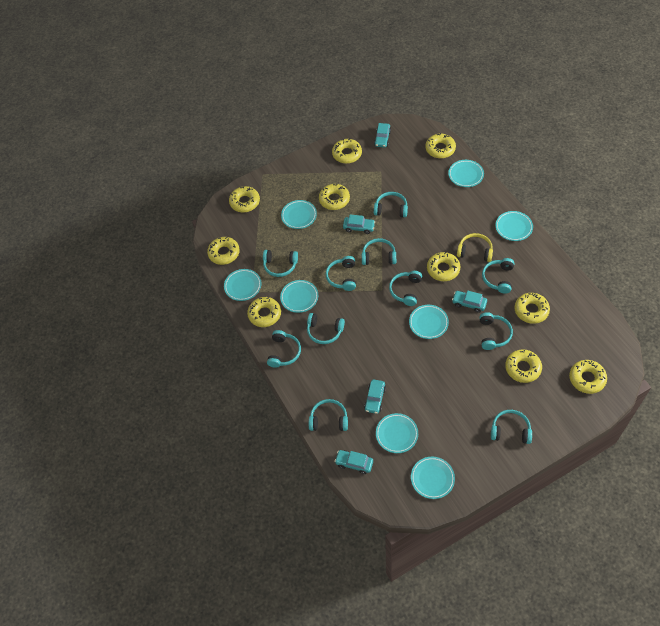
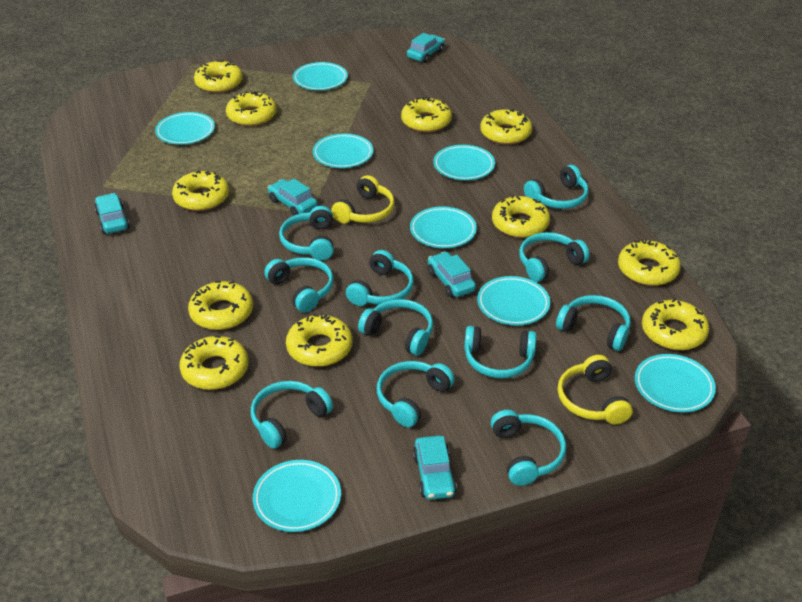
yellow donut: [207,237,240,265] [229,186,260,213] [247,297,281,327] [319,184,350,210] [332,138,362,164] [426,133,456,158] [427,252,460,281] [505,349,542,383] [515,293,550,324] [569,360,607,394] = 10 -> [172,170,229,211] [179,335,249,390] [188,281,253,330] [194,60,243,93] [226,91,277,126] [286,314,353,367] [401,97,452,132] [480,109,532,145] [492,195,550,238] [618,239,681,286] [642,298,709,350] = 11
yellow headphones: [457,233,493,262] = 1 -> [331,175,395,223] [558,355,633,425] = 2

